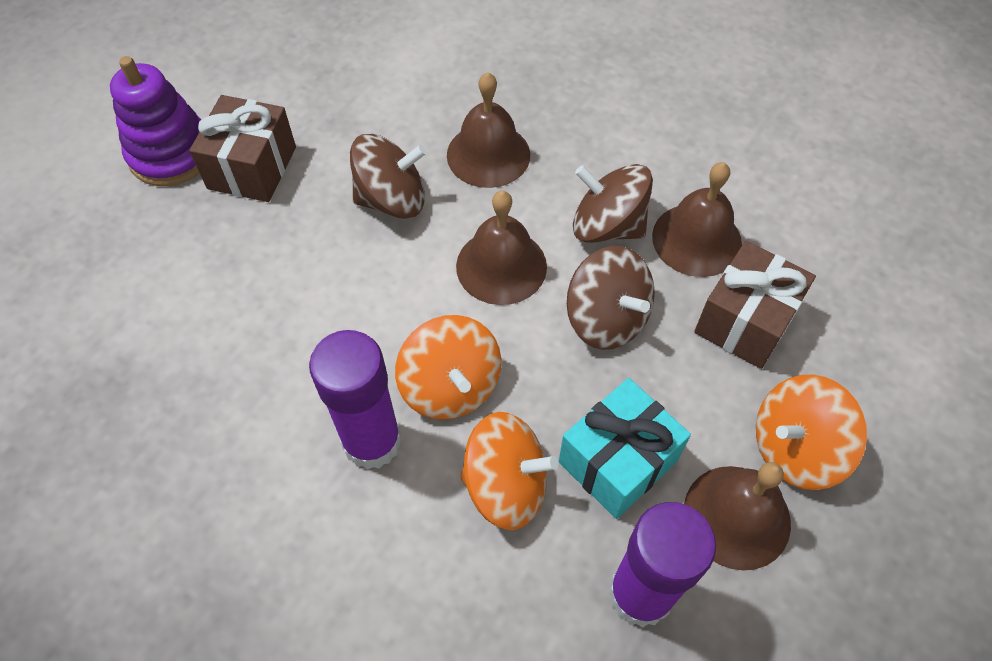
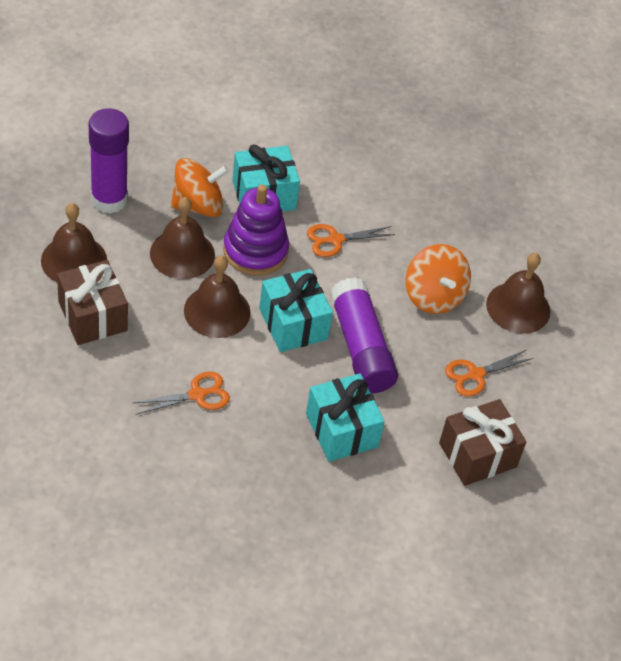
brown spinning top: [350,134,427,219] [567,246,655,350] [573,164,653,243] = 3 -> none = 0
orange scissors: none = 0 -> [133,371,230,414] [307,224,395,257] [445,350,533,396] = 3
orange spinning top: [395,315,501,420] [460,412,558,530] [756,375,867,490] = 3 -> [171,158,229,217] [406,244,471,314] = 2
turquoise gift: [559,378,691,519] = 1 -> [232,144,300,211] [259,269,333,352] [306,373,385,462] = 3

